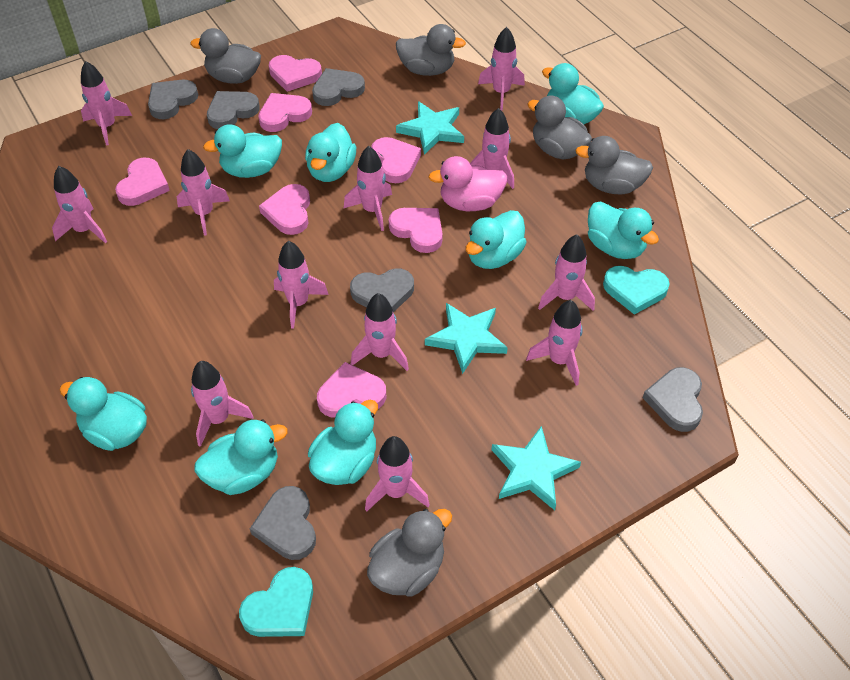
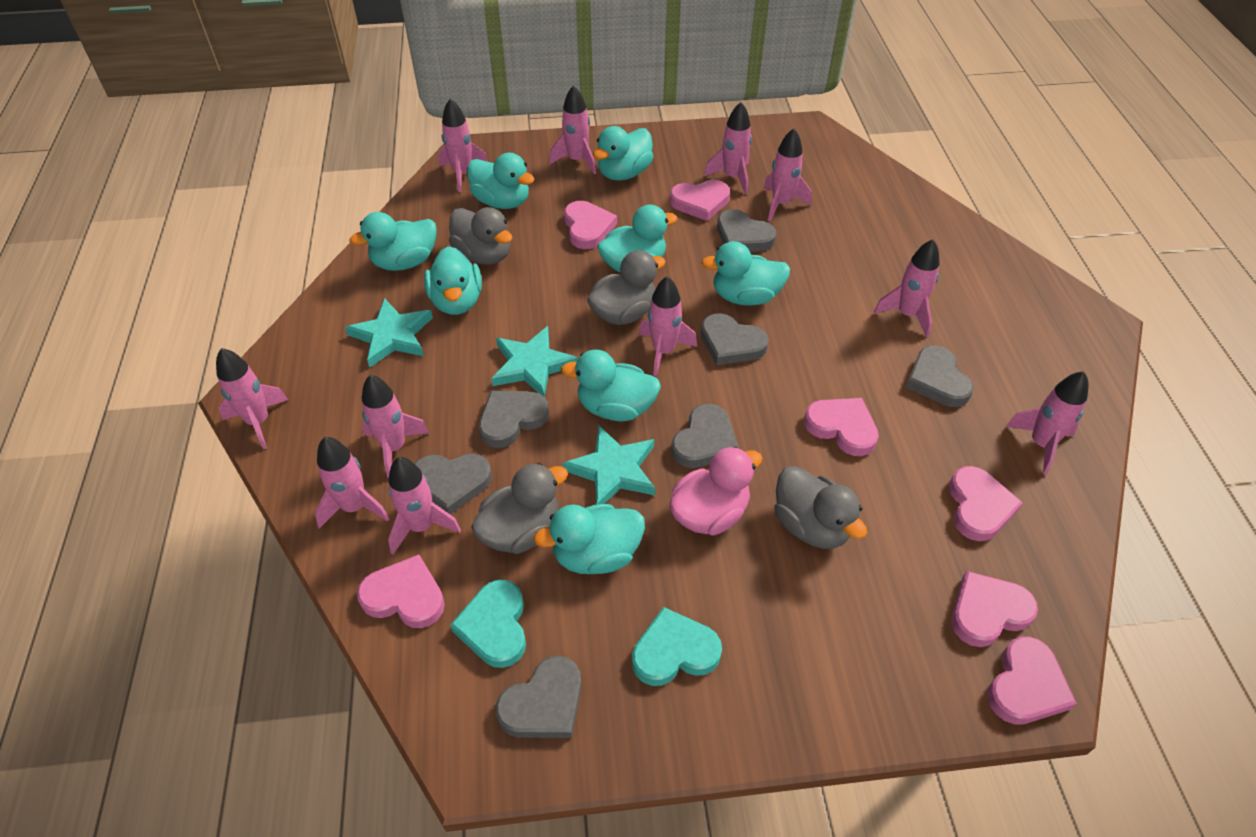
grey duck: [190,28,261,84] [367,509,452,597] [396,24,466,76] [527,95,592,159] [575,136,653,194] = 5 -> [449,207,512,265] [471,463,568,554] [587,250,666,325] [774,466,867,549] = 4
grey heart: [148,80,198,119] [207,91,260,129] [250,486,316,560] [312,68,365,106] [350,268,414,312] [643,367,703,432] = 6 -> [415,453,492,514] [479,390,549,448] [496,656,582,738] [671,404,739,468] [701,313,769,365] [717,209,776,252] [906,345,974,407] = 7
pink rocket: [52,166,107,244] [81,61,132,146] [177,149,230,236] [191,361,253,447] [274,241,329,329] [344,146,392,231] [351,293,409,371] [365,436,430,512] [470,108,514,189] [478,27,525,111] [526,300,583,386] [538,235,595,311] = 12 -> [216,348,288,449] [315,437,389,529] [361,375,429,479] [388,457,461,555] [438,99,488,192] [549,85,596,175] [639,276,697,377] [704,102,752,195] [763,128,812,221] [874,239,940,337] [1006,371,1089,475] = 11

